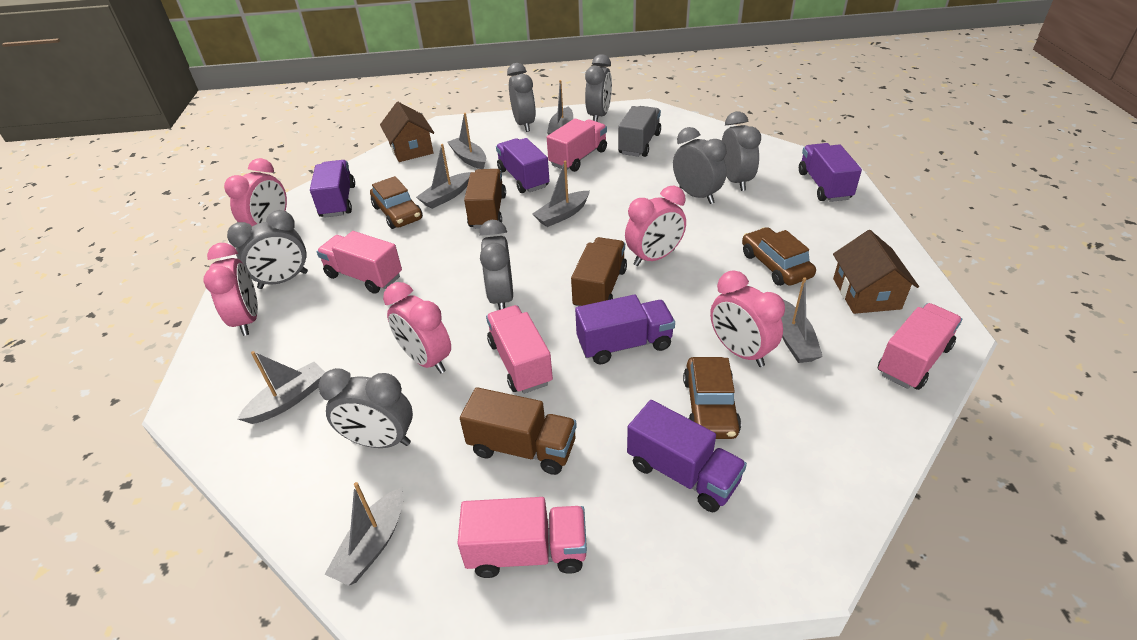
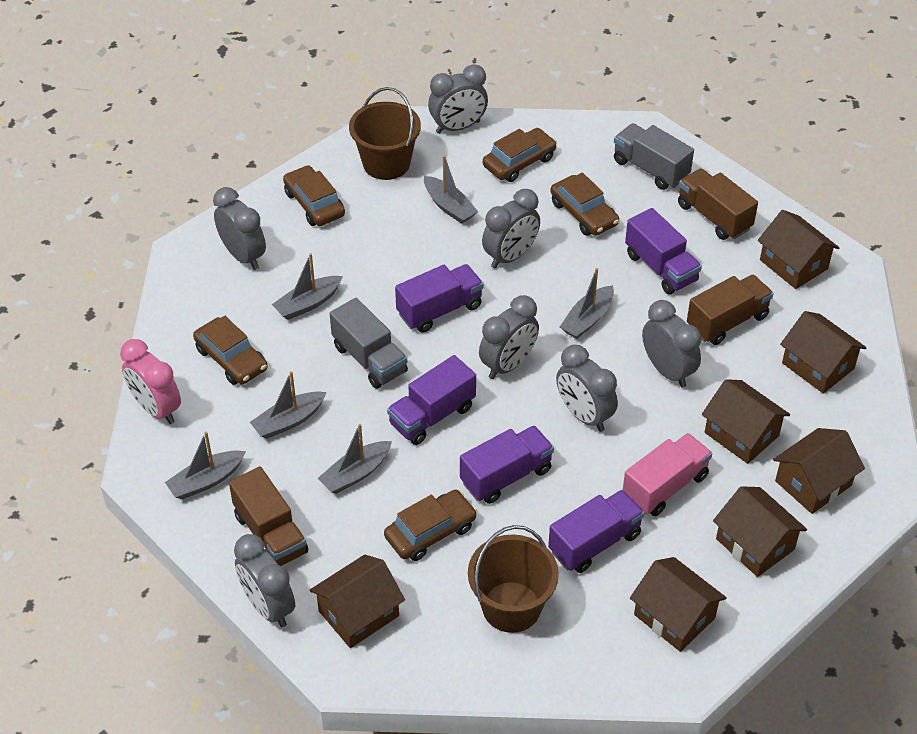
brown bucket: none = 0 -> [349,87,421,180] [468,525,559,633] = 2
brown car: [370,176,423,229] [683,357,741,439] [742,227,816,286] = 3 -> [193,316,268,385] [283,165,345,226] [384,490,477,561] [483,128,557,182] [550,172,619,236] = 5
brown house: [380,102,434,162] [833,230,919,314] = 2 -> [310,555,405,648] [630,557,727,652] [702,379,790,464] [713,486,807,577] [758,210,839,289] [773,428,865,514] [780,311,867,394] = 7
grey boat: [238,351,325,424] [325,482,404,586] [416,144,471,209] [448,113,486,169] [532,161,590,227] [547,80,573,135] [781,277,823,363] = 7 -> [165,432,246,499] [250,371,327,439] [272,253,343,320] [318,424,392,494] [424,155,478,224] [560,268,614,339] = 6
grey truck: [618,106,661,157] = 1 -> [330,298,408,389] [614,123,694,190] = 2
pink clock: [203,243,258,336] [224,158,287,226] [383,282,451,373] [625,185,686,266] [710,271,785,367] = 5 -> [120,339,181,424] = 1
pink truck: [317,231,402,294] [457,497,587,578] [486,305,553,394] [547,118,607,172] [878,303,962,390] = 5 -> [623,433,712,516] = 1

